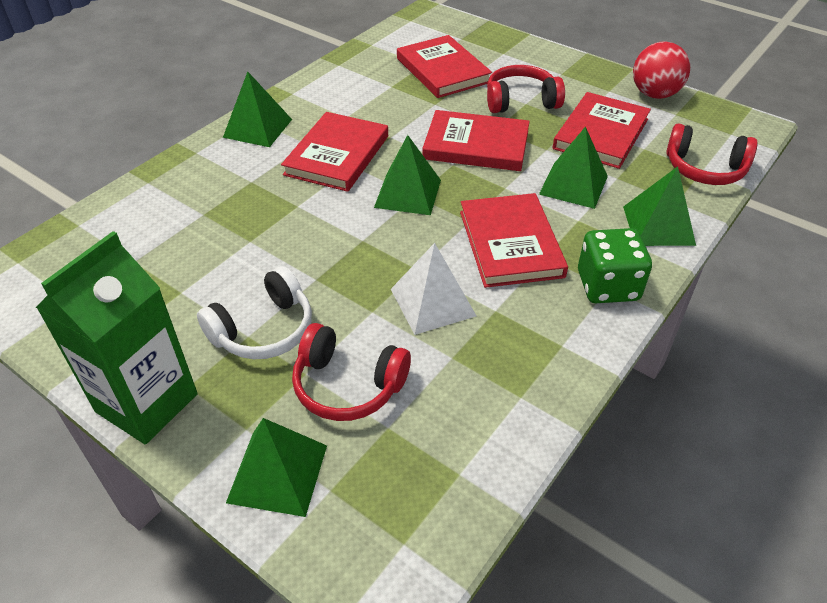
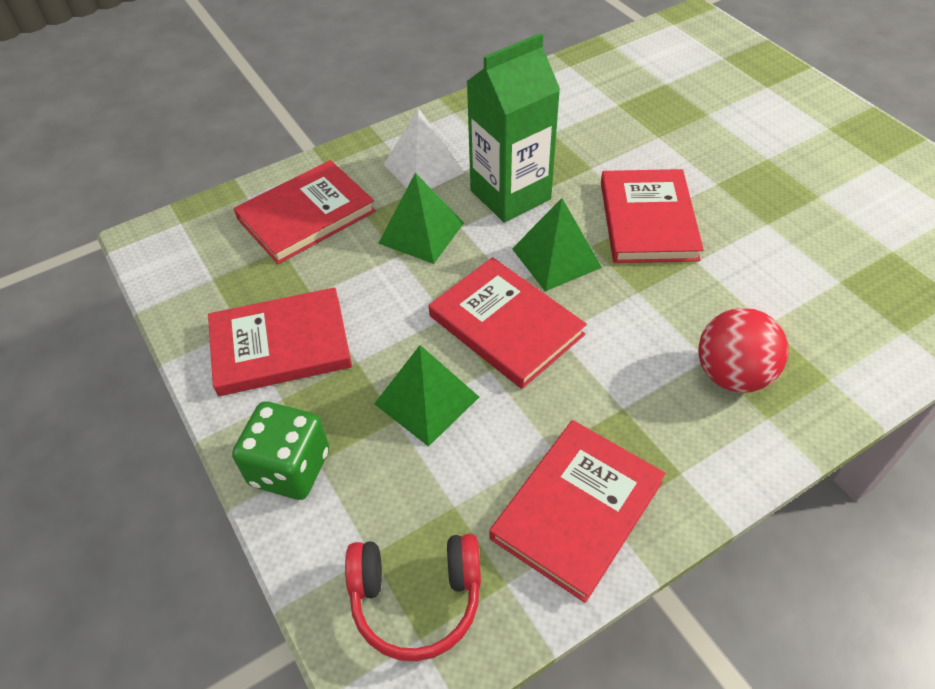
green pyramid: [223,71,292,147] [226,418,327,517] [374,135,441,215] [539,126,608,209] [623,166,696,246] = 5 -> [374,345,479,447] [378,173,464,264] [512,198,602,291] = 3
red headphones: [292,323,411,421] [487,65,565,113] [666,123,758,185] = 3 -> [345,534,481,661] = 1
white headphones: [197,266,312,359] = 1 -> none = 0

